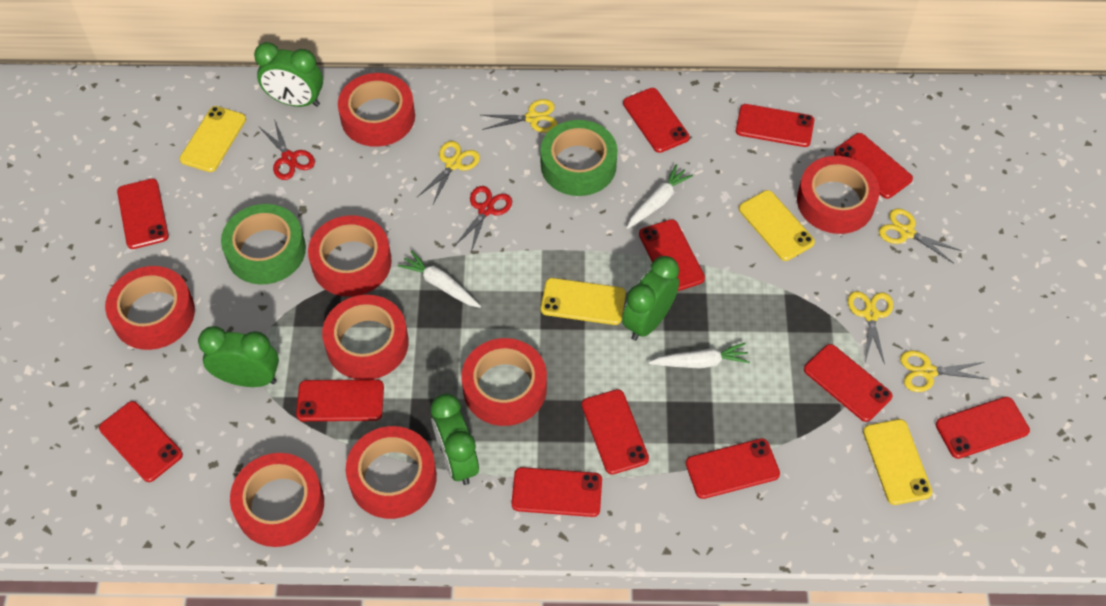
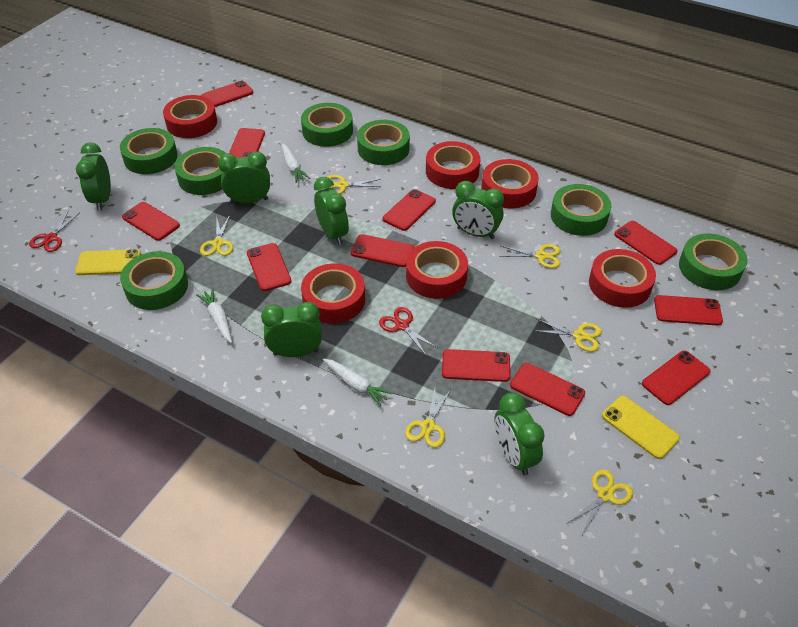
green clock: [198,326,279,387] [254,42,323,107] [431,394,479,485] [622,256,679,341] = 4 -> [76,142,111,211] [218,151,270,203] [261,302,322,357] [314,177,349,245] [452,181,504,239] [494,392,545,475] = 6
green tape: [221,204,306,285] [540,120,618,196] = 2 -> [120,128,178,174] [120,251,188,310] [175,147,227,195] [301,103,353,147] [357,120,410,165] [551,184,611,236] [679,234,748,290] = 7
red phone: [99,401,183,482] [117,179,169,249] [296,379,384,421] [511,467,602,517] [582,389,649,474] [623,88,690,153] [639,219,705,291] [686,438,780,499] [736,104,814,147] [804,344,893,422] [834,133,913,199] [936,397,1030,459] = 12 -> [122,202,180,241] [201,80,253,107] [229,128,265,158] [247,243,292,291] [351,234,414,267] [383,189,436,231] [442,349,511,382] [510,363,585,416] [614,221,677,265] [642,351,711,405] [654,295,723,326] = 11
red tape: [105,266,195,350] [230,453,324,547] [308,215,392,297] [322,295,409,380] [338,73,415,147] [346,426,437,519] [461,338,547,426] [797,156,880,234] = 8 -> [163,95,217,138] [301,263,365,324] [406,241,468,299] [426,141,480,189] [481,159,539,208] [589,249,656,308] = 6
yellow phone: [179,106,246,172] [541,278,626,325] [739,190,815,261] [863,419,932,505] = 4 -> [75,249,141,275] [602,396,680,459] = 2
yellow scissors: [417,141,480,204] [481,99,558,133] [848,291,893,364] [879,209,962,263] [900,351,987,392] = 5 -> [200,215,233,256] [328,175,381,194] [405,388,450,448] [499,244,560,268] [533,319,602,352] [568,469,633,535] = 6

